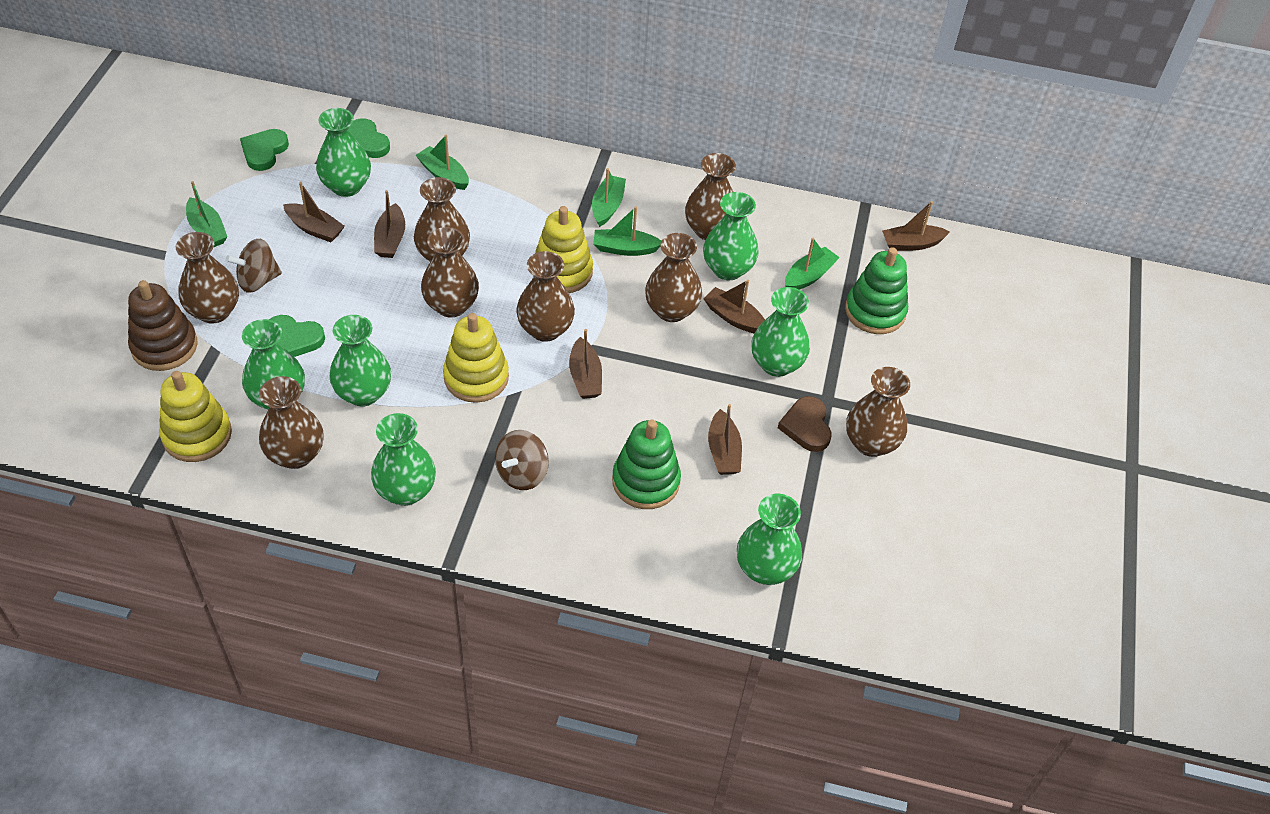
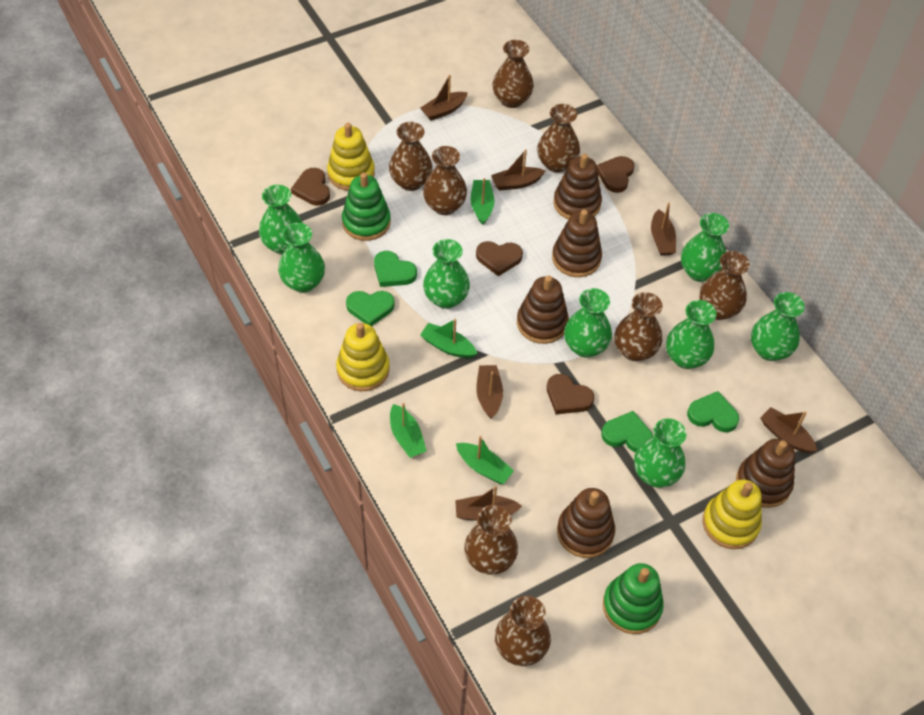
brown heart: [778,396,832,452] = 1 -> [291,168,330,206] [476,241,523,276] [547,374,594,414] [597,156,634,193] = 4
brown spinning top: [226,239,282,293] [495,430,549,490] = 2 -> none = 0
brown stacking toy: [128,280,197,371] = 1 -> [517,276,569,344] [552,209,602,277] [553,154,602,219] [557,488,615,558] [736,438,795,508] = 5
green boat: [186,181,227,247] [416,135,469,190] [592,168,626,227] [593,206,661,256] [785,238,840,290] = 5 -> [390,403,426,458] [420,319,477,358] [456,436,514,484] [471,178,494,225] = 4
green heart: [240,129,289,171] [269,315,325,357] [348,118,390,158] = 3 -> [346,291,395,326] [374,251,417,287] [601,411,653,452] [687,391,739,432] = 4
green vase: [242,319,305,410] [316,108,371,197] [329,315,391,406] [371,413,436,506] [703,192,759,280] [737,494,802,585] [751,287,810,377] = 7 -> [259,185,303,254] [278,223,325,293] [423,239,470,309] [564,288,612,358] [634,418,686,488] [666,300,716,369] [681,213,729,282] [751,292,805,361] = 8

